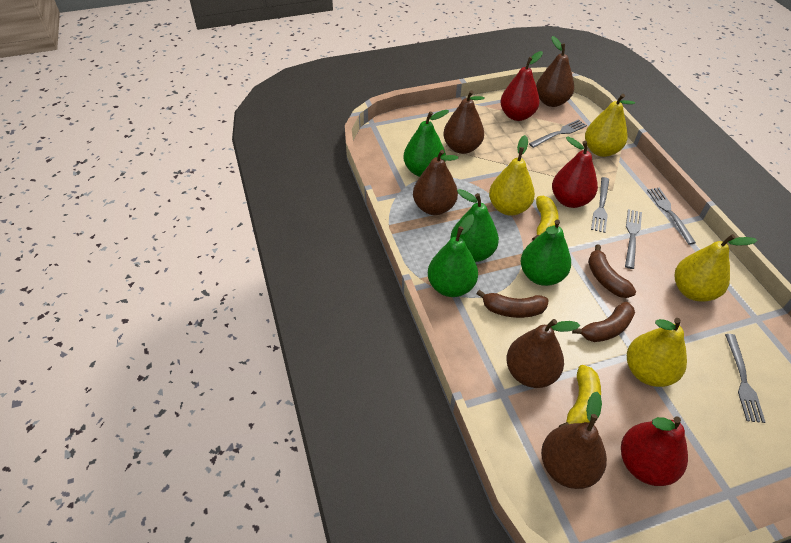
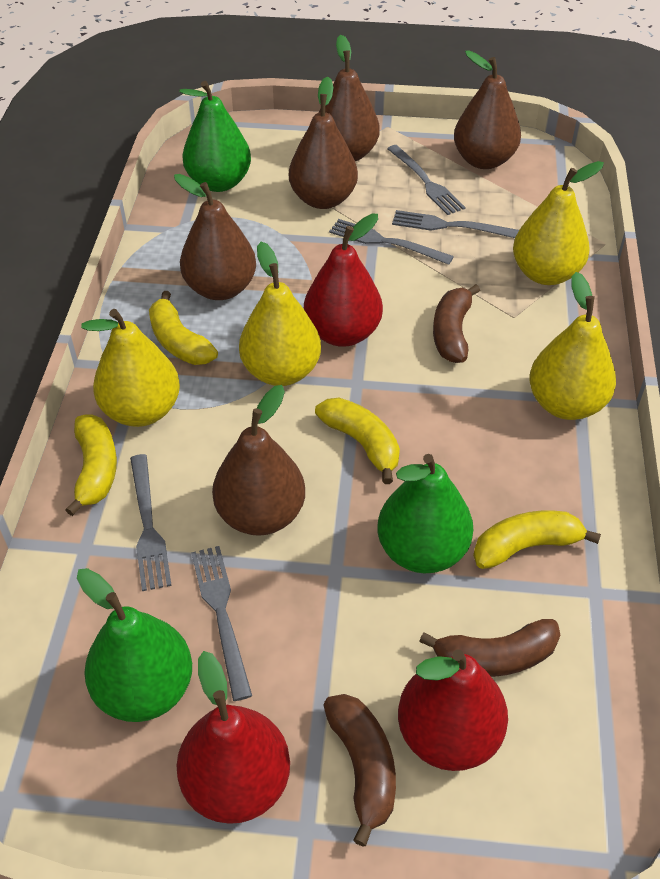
green pear: [404,110,449,177] [428,214,478,297] [450,189,499,262] [521,220,571,286] = 4 -> [77,568,192,722] [180,81,251,192] [378,454,473,574] = 3
yellow banana: [532,196,559,240] [559,365,601,427] = 2 -> [65,414,117,516] [149,291,218,365] [315,398,400,484] [473,511,601,569] = 4

